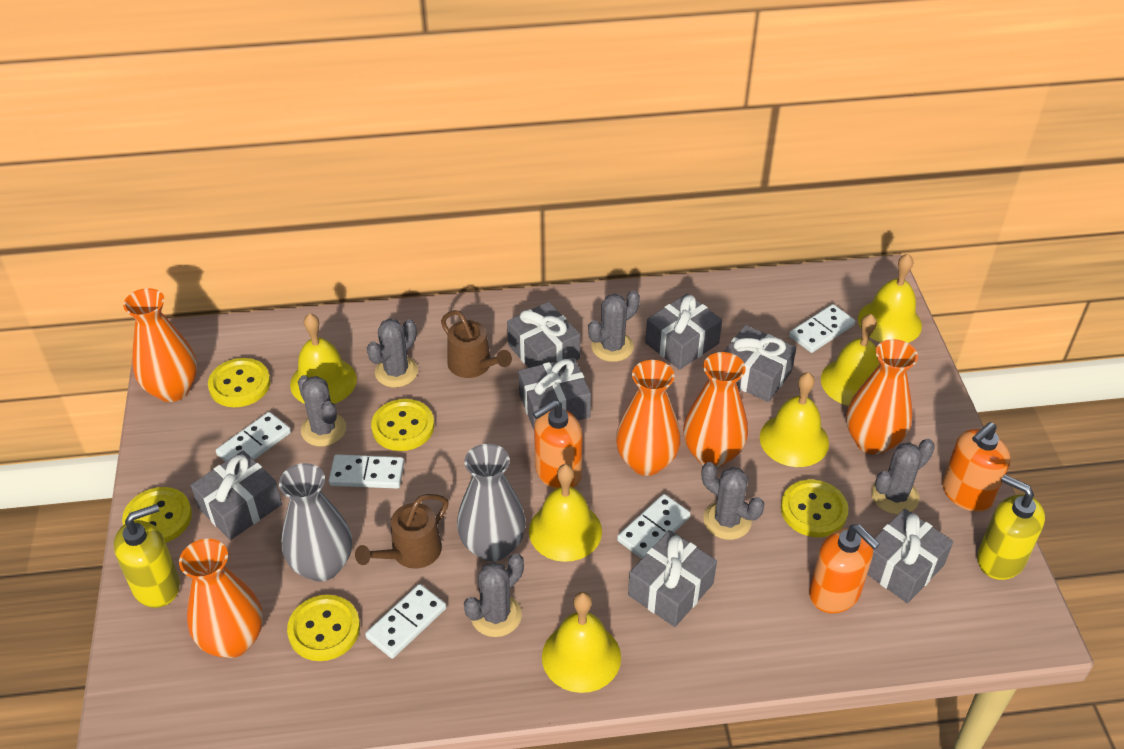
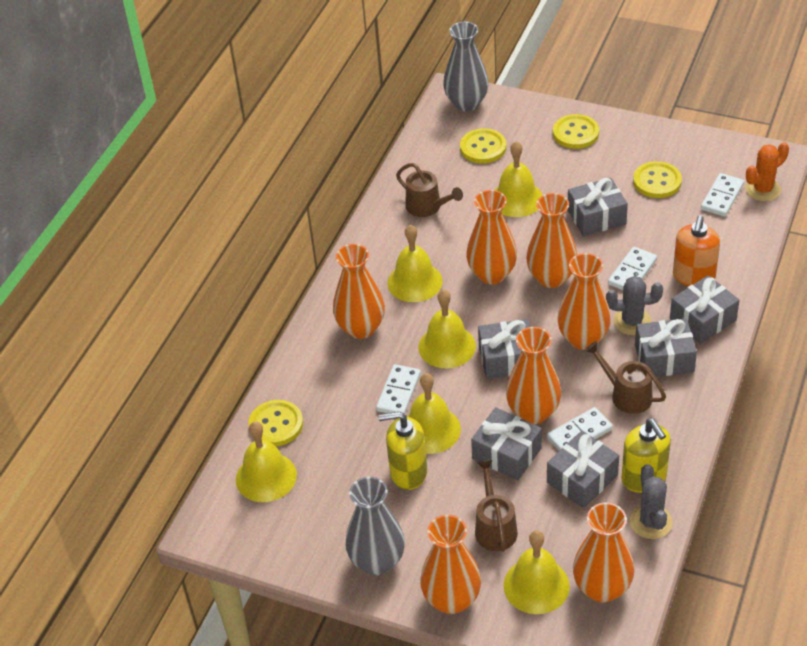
brown watering can: [355,494,449,569] [441,310,512,378] = 2 -> [396,163,463,217] [475,460,518,552] [585,341,666,414] = 3
grey cactus: [298,375,346,447] [367,319,418,387] [464,553,524,637] [588,290,640,362] [702,462,764,540] [871,439,935,515] = 6 -> [606,276,663,335] [630,464,673,539] = 2
grey gift: [191,450,282,540] [507,302,580,368] [518,357,591,429] [628,530,717,627] [645,294,722,370] [724,325,796,402] [867,508,953,603] = 7 -> [471,407,542,480] [478,319,530,379] [547,431,619,508] [567,178,628,236] [635,318,697,377] [670,275,740,344] = 6
orange cactus: none = 0 -> [745,142,789,201] = 1
orange soap dispenser: [533,400,583,489] [809,524,880,613] [942,422,1010,512] = 3 -> [673,215,720,286] = 1
orange vase: [123,288,197,402] [179,539,263,658] [616,360,681,476] [683,352,748,467] [846,339,918,455] = 5 -> [333,244,385,339] [420,515,481,614] [466,190,517,284] [506,327,561,424] [526,193,577,288] [557,253,611,350] [573,502,634,603] = 7
white domino: [216,412,291,462] [329,454,404,488] [365,584,446,658] [617,494,691,559] [789,304,855,353] = 5 -> [376,364,421,414] [547,407,613,451] [608,247,657,290] [701,173,744,217] = 4
yellow button: [122,487,192,543] [208,358,270,407] [287,595,360,661] [371,399,434,451] [781,479,848,537] = 5 -> [248,400,303,446] [460,129,506,163] [553,114,599,149] [633,161,682,198] = 4

